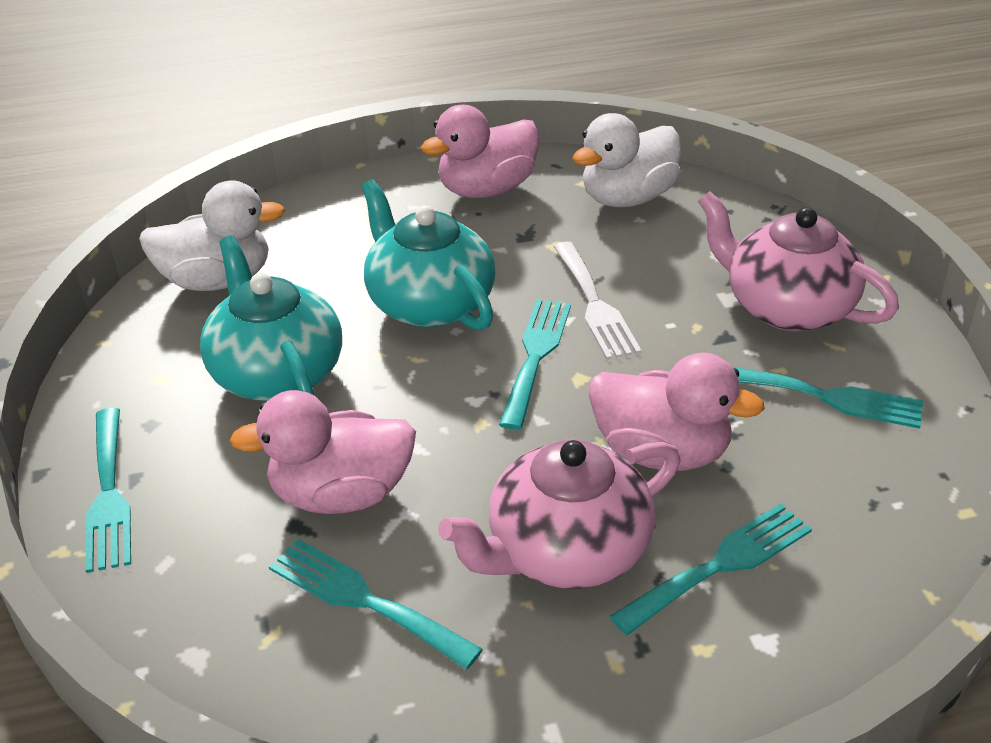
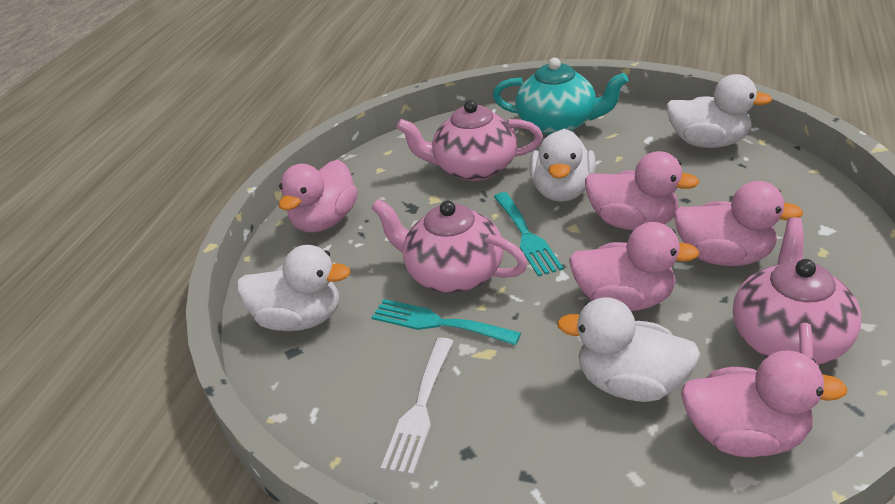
pink duck: [230,390,416,514] [421,105,539,198] [589,353,765,471] = 3 -> [279,160,358,233] [569,222,699,311] [585,151,699,230] [673,181,803,266] [681,351,848,457] = 5
pink teapot: [438,439,680,589] [698,191,899,331] = 2 -> [371,199,528,293] [396,100,543,181] [733,217,861,365] = 3
turquoise fork: [85,408,131,573] [269,539,483,669] [499,299,571,430] [610,503,812,635] [732,367,923,429] = 5 -> [371,299,521,345] [494,192,563,277] = 2
turquoise teapot: [200,236,342,401] [361,179,496,330] = 2 -> [493,58,628,135] = 1
white duck: [139,181,285,291] [572,113,681,207] = 2 -> [237,245,351,331] [529,129,596,202] [557,297,701,402] [666,74,772,148] = 4

